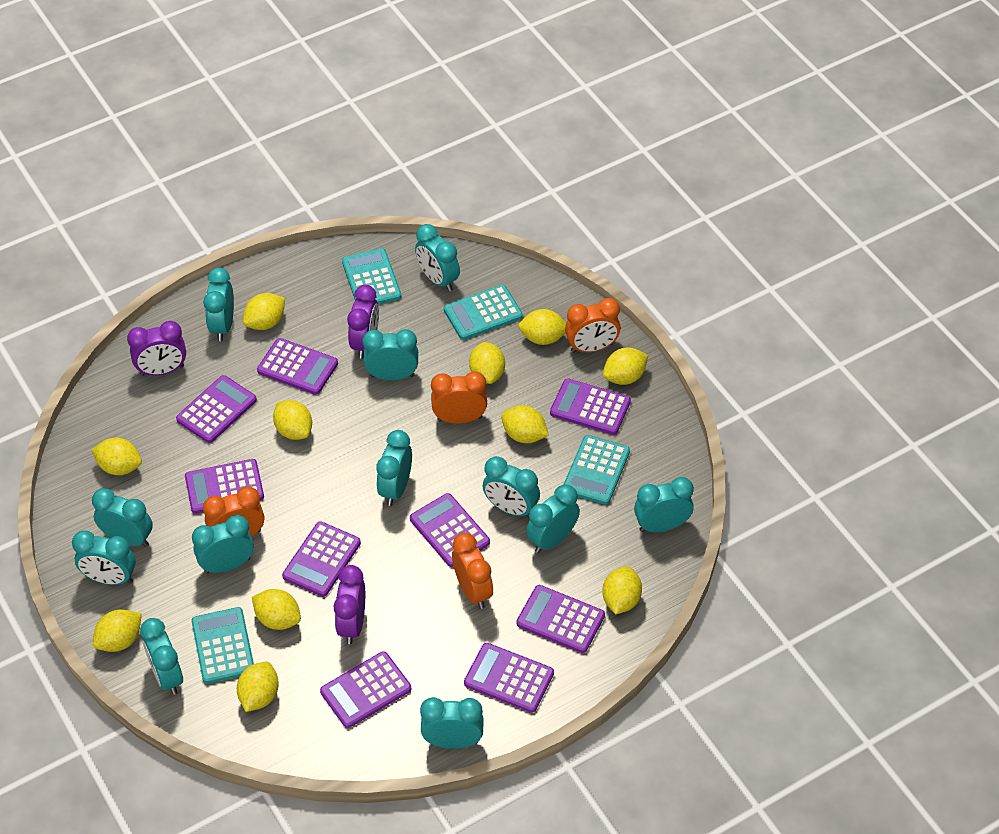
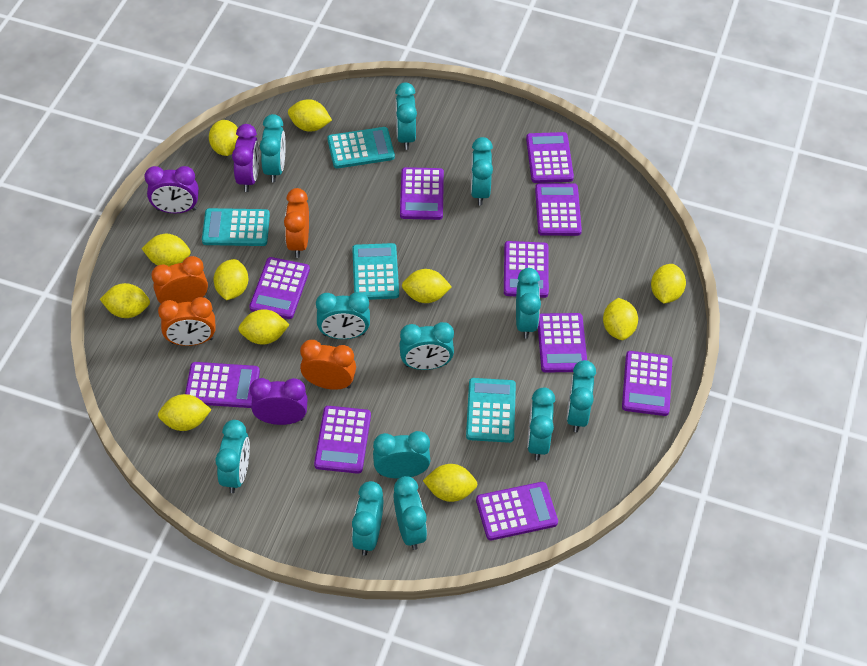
purple calculator: [176,375,257,443] [185,459,264,514] [257,338,338,395] [282,521,361,597] [320,651,411,728] [410,493,490,567] [464,643,554,713] [517,585,605,653] [550,378,631,435] = 9 -> [185,362,260,408] [249,257,310,319] [314,406,371,474] [400,167,444,220] [476,482,558,540] [504,241,549,298] [526,132,574,183] [535,183,582,236] [538,313,587,373] [622,351,673,416] = 10

